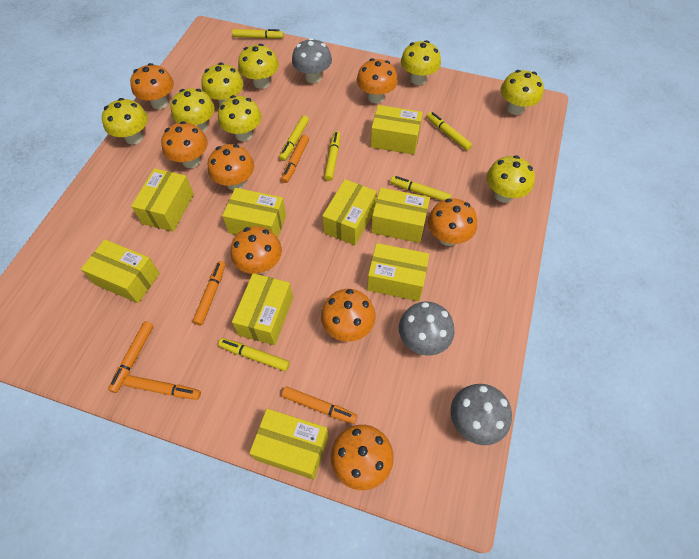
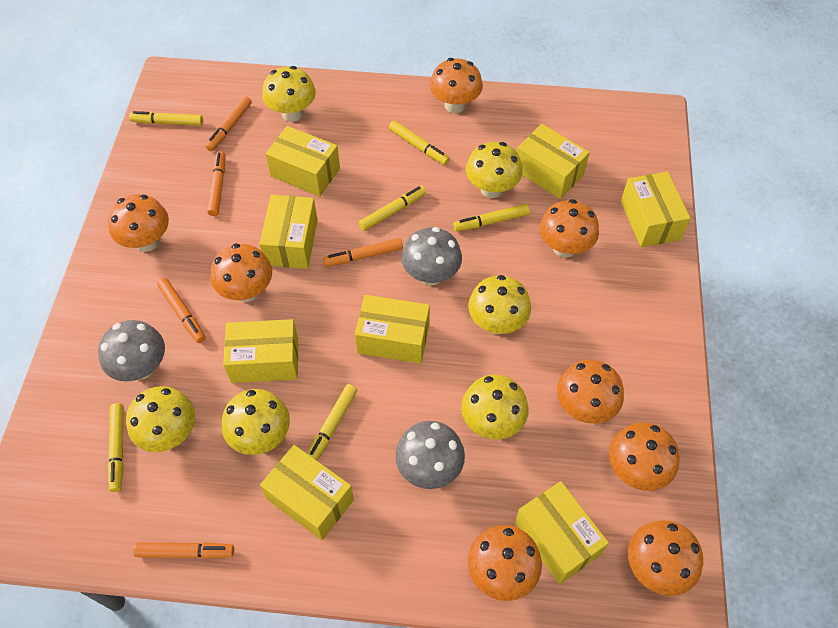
yellow box: [81,239,160,303] [131,168,194,232] [222,188,286,238] [232,273,293,345] [249,409,328,480] [322,179,377,245] [367,243,430,301] [370,105,423,155] [371,188,430,243] = 9 -> [223,319,298,383] [259,195,318,269] [260,445,354,540] [265,126,340,196] [355,295,430,364] [515,481,609,584] [517,124,590,199] [621,171,691,247] = 8
yellow mushroom: [102,98,148,145] [171,88,215,132] [201,63,244,105] [218,95,262,141] [238,44,279,89] [401,40,441,85] [487,155,535,203] [501,70,544,115] = 8 -> [126,386,195,452] [222,389,290,455] [262,66,316,122] [461,375,529,440] [466,142,522,198] [468,275,531,334] = 6

